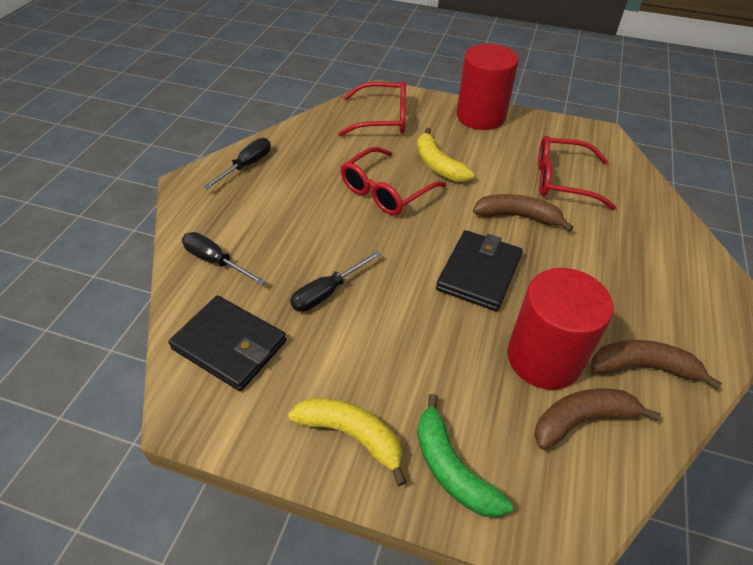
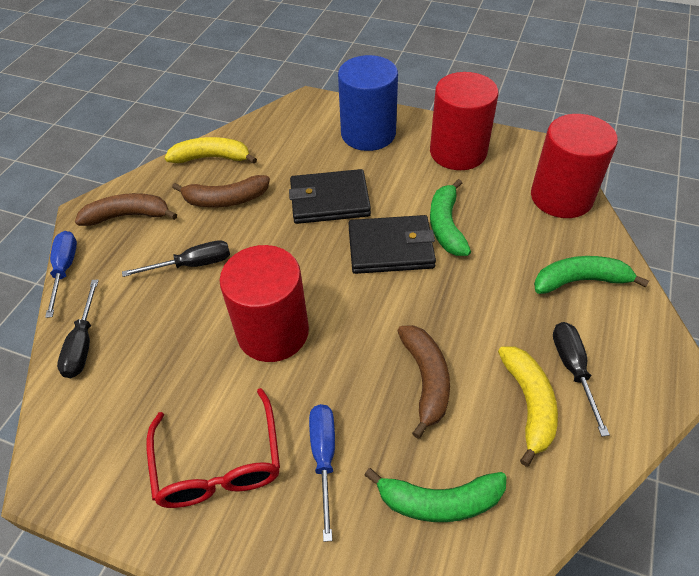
blue cylinder: none = 0 -> [338,55,398,151] = 1
blue screwdriver: none = 0 -> [45,231,77,318] [309,404,335,542] = 2
green banana: [417,394,513,518] = 1 -> [364,468,506,522] [430,179,471,256] [534,256,649,294] = 3
red cylinder: [457,44,519,130] [507,268,614,390] = 2 -> [219,245,309,362] [430,72,499,170] [531,114,618,218] = 3
red glasses: [338,81,406,136] [341,147,446,216] [538,135,616,210] = 3 -> [146,388,280,508] = 1

